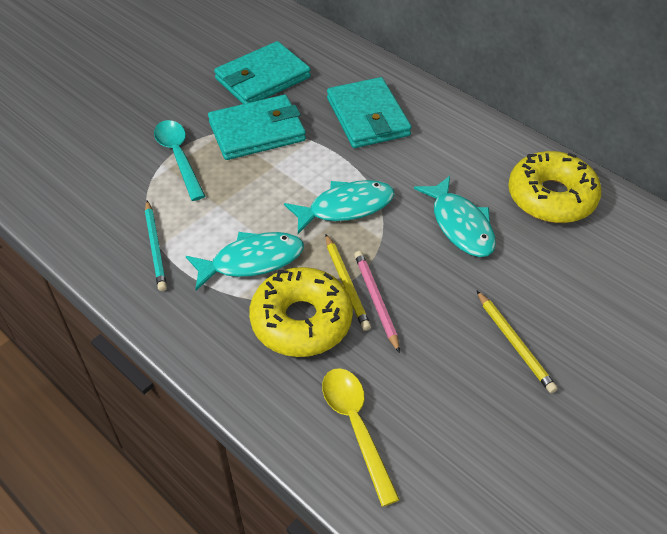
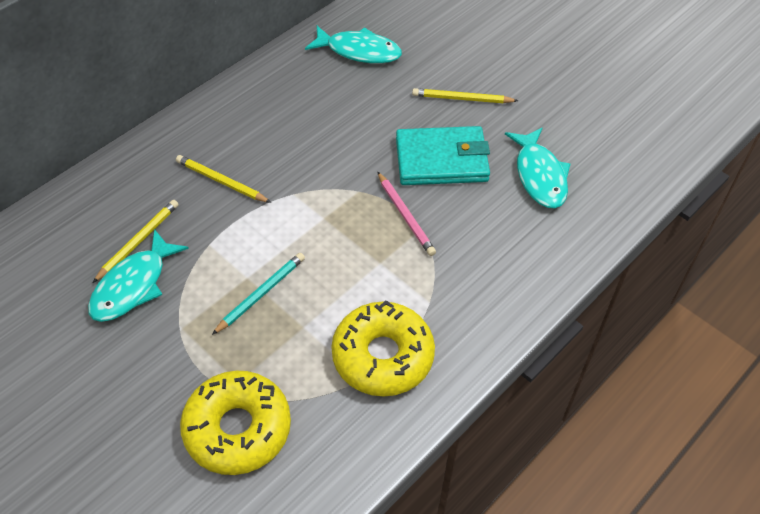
turquoise spoon: [154,120,205,201] = 1 -> none = 0
turquoise wallet: [208,95,306,160] [214,41,311,104] [327,77,412,148] = 3 -> [396,126,490,185] = 1
yellow pencil: [326,234,371,331] [476,290,558,393] = 2 -> [93,200,179,283] [176,155,271,203] [412,88,518,103] = 3
yellow spoon: [322,368,400,507] = 1 -> none = 0

